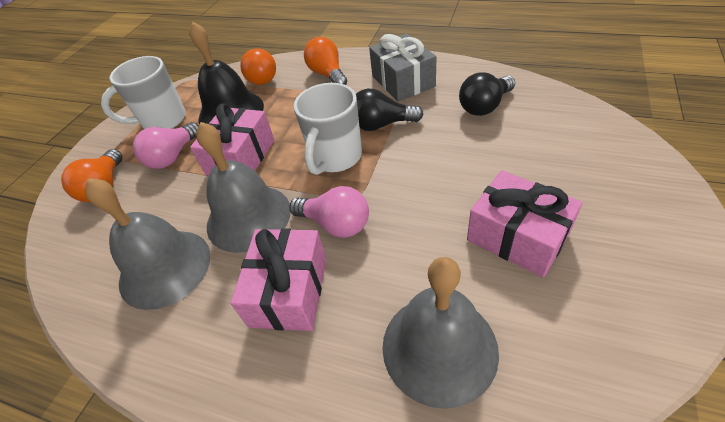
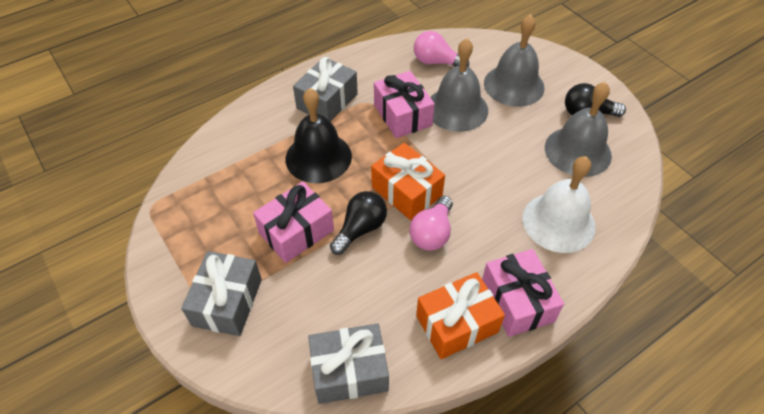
grey gift: [369,34,436,102] = 1 -> [181,251,262,336] [293,57,358,122] [308,324,389,404] = 3
orange gift: none = 0 -> [371,143,445,220] [416,272,505,359] = 2
orange light bulb: [61,149,123,202] [240,48,276,85] [304,37,347,85] = 3 -> none = 0
white bell: none = 0 -> [522,156,595,253] = 1
white mug: [101,56,186,129] [293,83,362,175] = 2 -> none = 0

